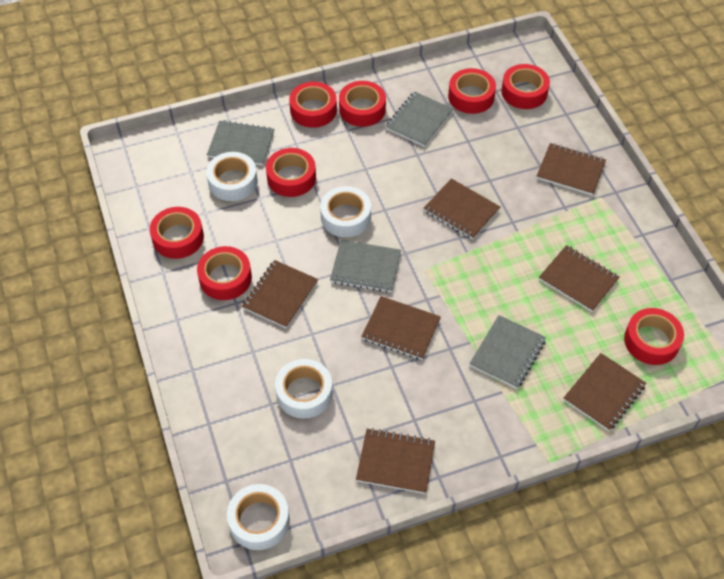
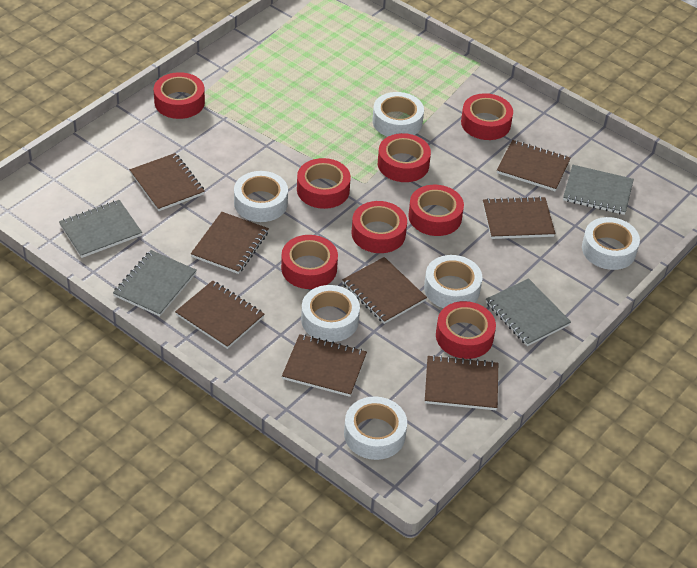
brown notebook: [242,260,318,329] [356,428,435,494] [361,296,441,360] [424,178,500,239] [537,143,606,196] [539,245,620,312] [563,353,646,431] = 7 -> [130,153,205,211] [175,280,264,349] [191,212,269,274] [282,334,367,397] [342,257,427,324] [425,355,498,410] [483,196,555,239] [497,140,571,191] = 8
white tape: [206,152,258,201] [227,484,290,550] [275,359,333,419] [320,186,371,237] = 4 -> [234,171,288,222] [301,285,360,342] [344,396,407,460] [372,92,424,137] [424,255,482,308] [582,217,640,270] = 6

